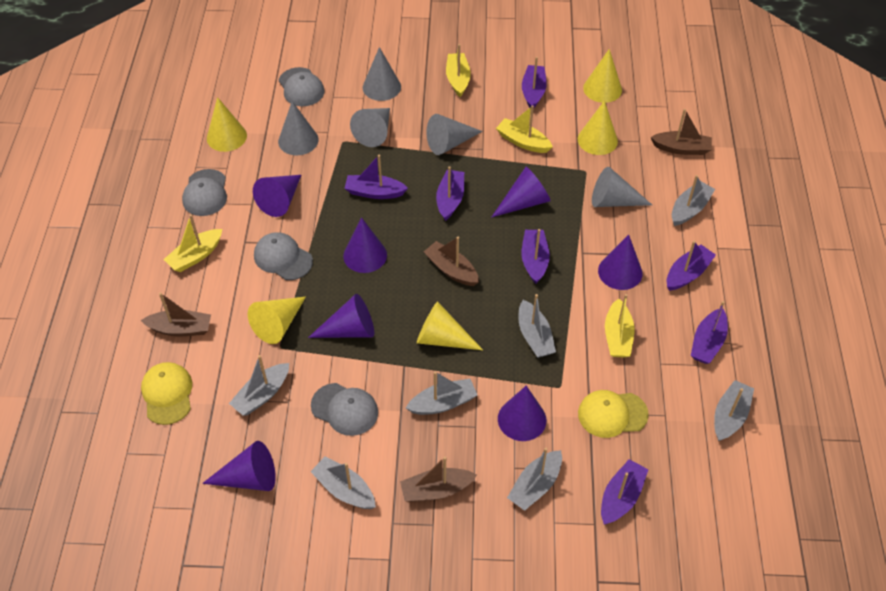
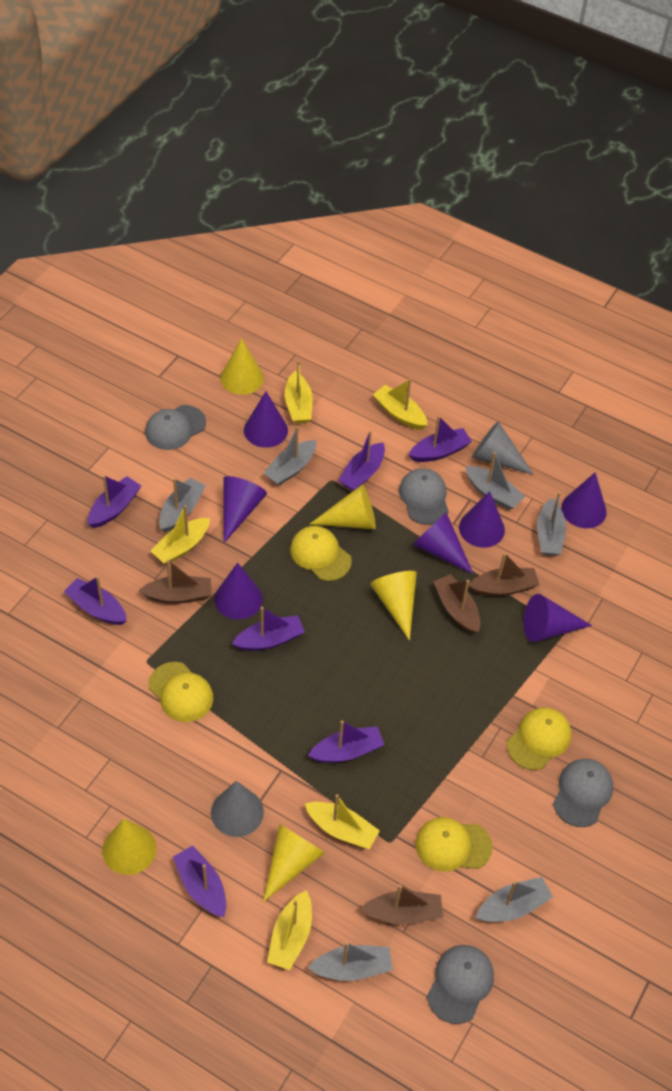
grey boat: [229,355,289,416] [310,457,376,509] [406,371,477,415] [507,448,562,511] [519,294,556,358] [672,175,715,226] [714,380,754,441] = 7 -> [159,478,206,532] [264,426,316,485] [308,942,393,981] [465,452,525,510] [475,877,553,922] [537,492,566,556] = 6
grey cone: [278,101,318,155] [350,108,390,147] [363,47,401,101] [426,114,483,155] [592,167,652,207] = 5 -> [211,781,264,837] [472,421,534,475] = 2
yellow boat: [163,214,222,272] [446,44,471,97] [496,105,553,153] [605,294,635,358] = 4 -> [151,505,210,564] [267,890,312,970] [285,361,313,424] [305,794,380,849] [373,379,428,430] = 5
yellow cap: [141,362,192,425] [578,390,649,438] = 2 -> [148,662,213,722] [290,526,352,581] [415,817,493,872] [507,707,571,770] = 4

